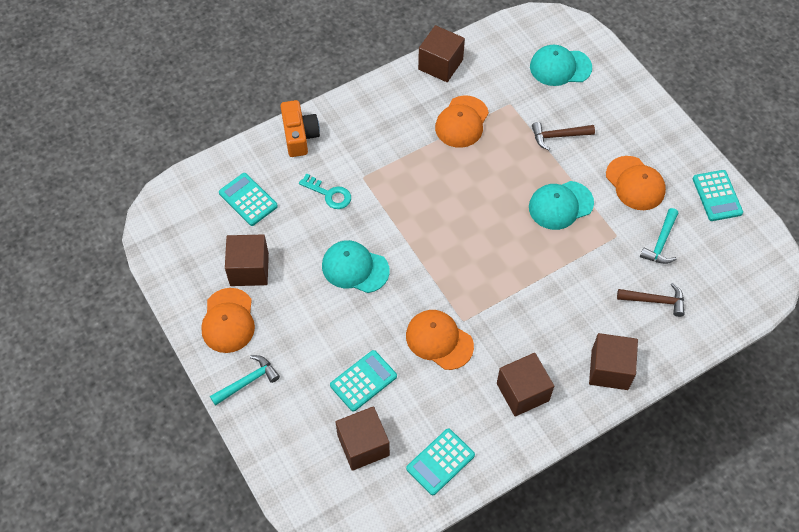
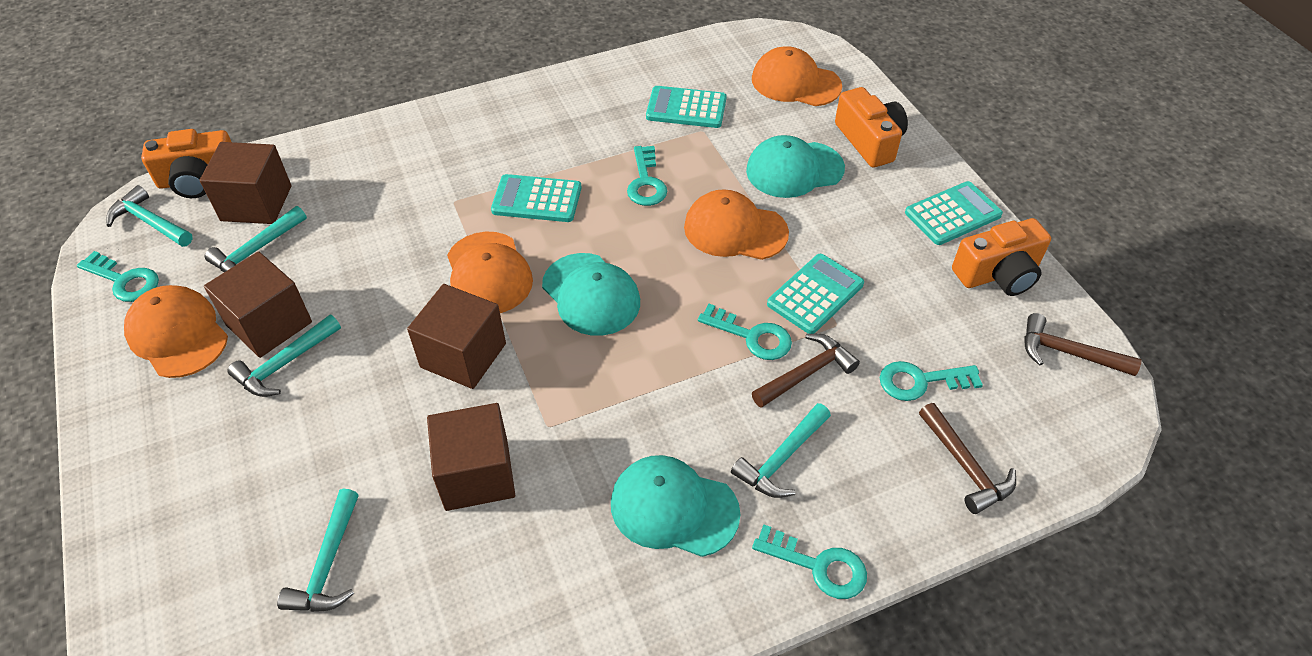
brown cube: [225,234,269,286] [336,406,390,471] [418,25,465,82] [497,353,554,416] [589,333,638,390] = 5 -> [200,142,291,224] [204,251,312,358] [407,284,506,389] [427,403,515,511] = 4
brown hammer: [532,122,595,150] [617,283,685,317] = 2 -> [752,334,860,408] [919,403,1016,514] [1024,313,1142,376] = 3
orange camera: [281,100,320,157] = 1 -> [141,129,231,198] [835,87,908,168] [952,218,1051,296] = 3
turquoise hammer: [210,355,280,406] [640,208,678,264] = 2 -> [106,185,193,247] [205,206,307,272] [228,315,341,397] [277,489,359,612] [731,403,831,498] = 5
turquoise key: [299,173,351,209] = 1 -> [77,251,159,302] [627,146,667,206] [698,304,792,360] [752,524,867,599] [880,361,983,401] = 5

